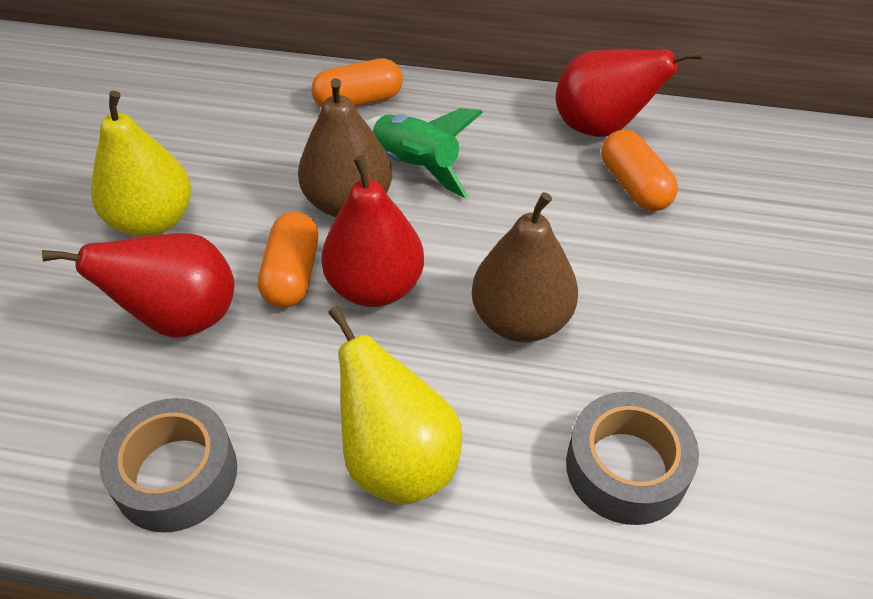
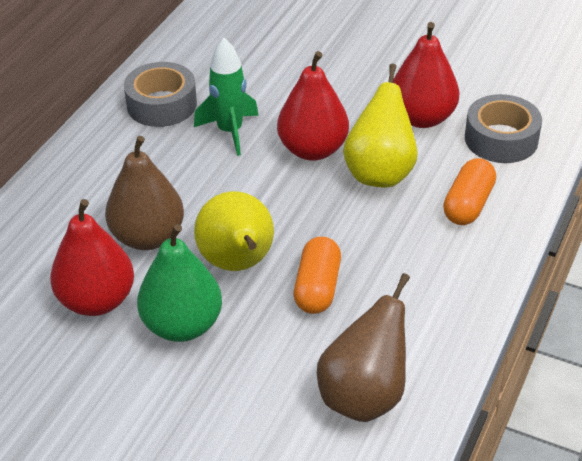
green pear: none = 0 -> [137,224,222,342] = 1
orange capsule: [258,212,318,308] [311,58,403,108] [601,129,678,211] = 3 -> [294,237,341,314] [443,158,496,225] = 2

